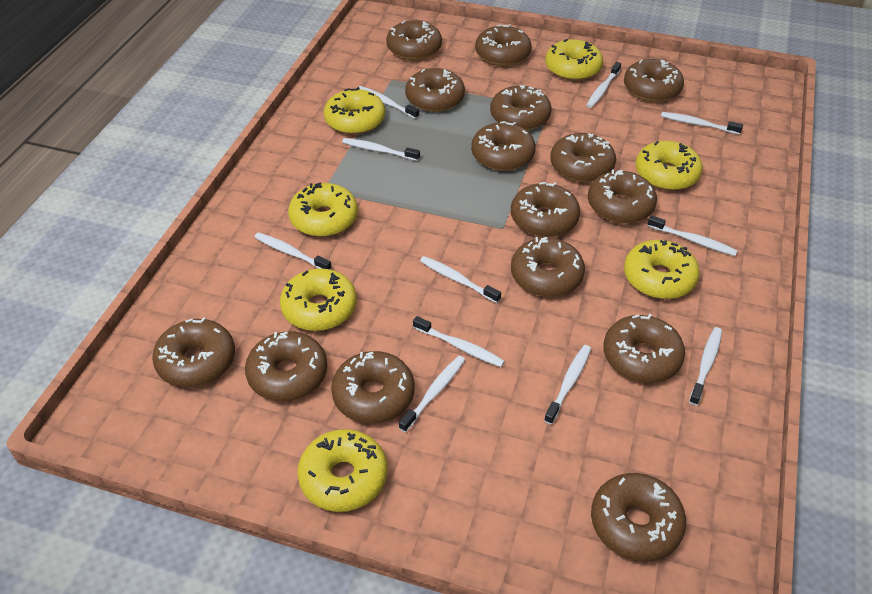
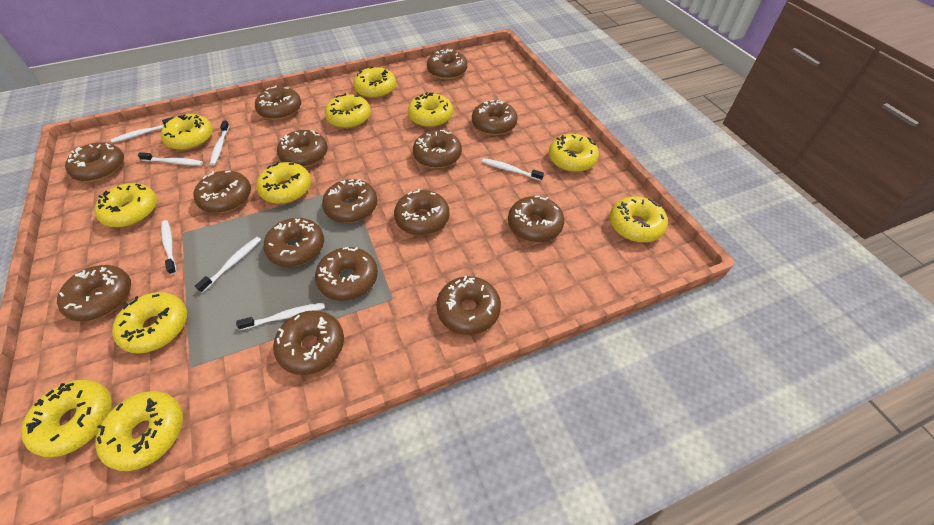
white toothbrush: [254,232,332,270] [342,138,420,161] [359,86,419,119] [399,356,465,432] [413,316,505,367] [420,256,501,303] [544,345,591,425] [586,62,621,108] [647,215,738,256] [661,112,743,135] [689,327,722,405] = 11 -> [111,117,173,143] [138,152,203,166] [161,220,177,275] [195,237,261,293] [210,121,230,166] [236,303,325,330] [482,158,544,181] = 7
yellow donut: [280,269,357,331] [288,182,358,237] [297,429,388,512] [324,87,385,135] [545,39,603,81] [624,240,700,299] [635,141,703,191] = 7 -> [21,380,112,457] [94,183,157,228] [95,391,183,471] [112,292,187,354] [161,114,213,150] [256,162,311,204] [325,93,371,129] [353,66,396,99] [408,92,453,127] [549,134,599,172] [609,196,668,243] = 11

